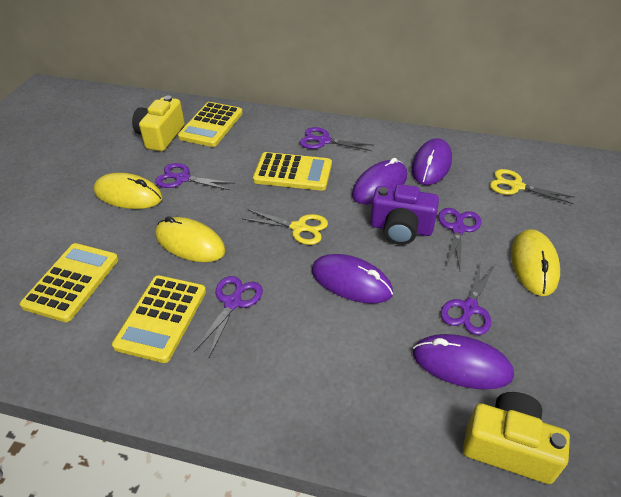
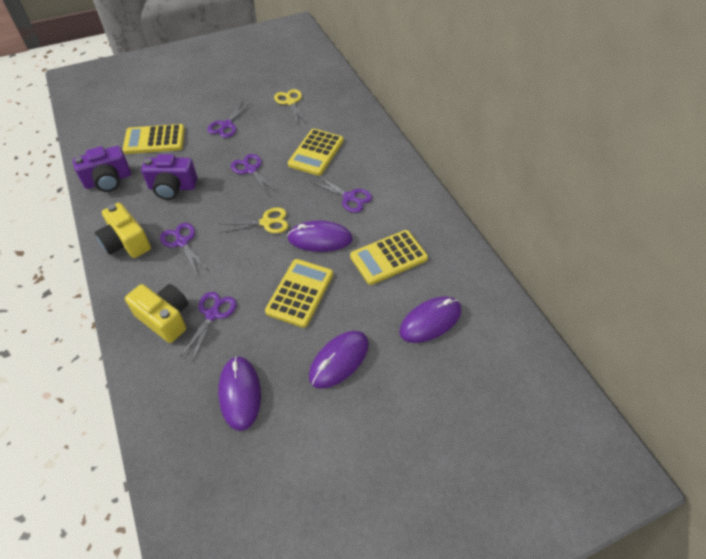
purple camera: [371,184,439,245] = 1 -> [73,146,131,192] [141,154,197,200] = 2
yellow mouse: [94,173,163,209] [155,216,226,262] [511,229,560,296] = 3 -> none = 0

